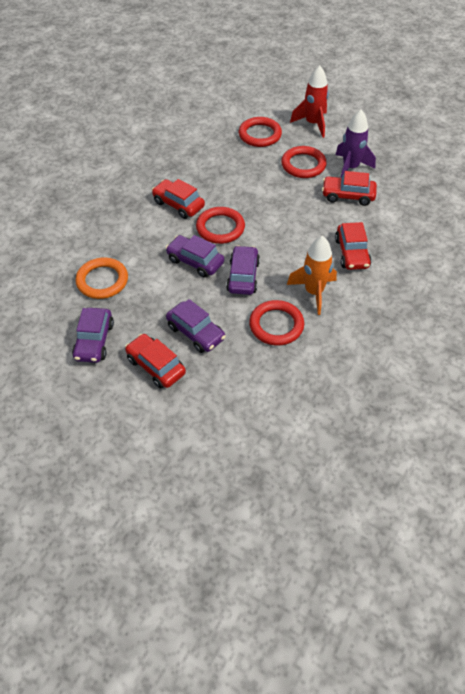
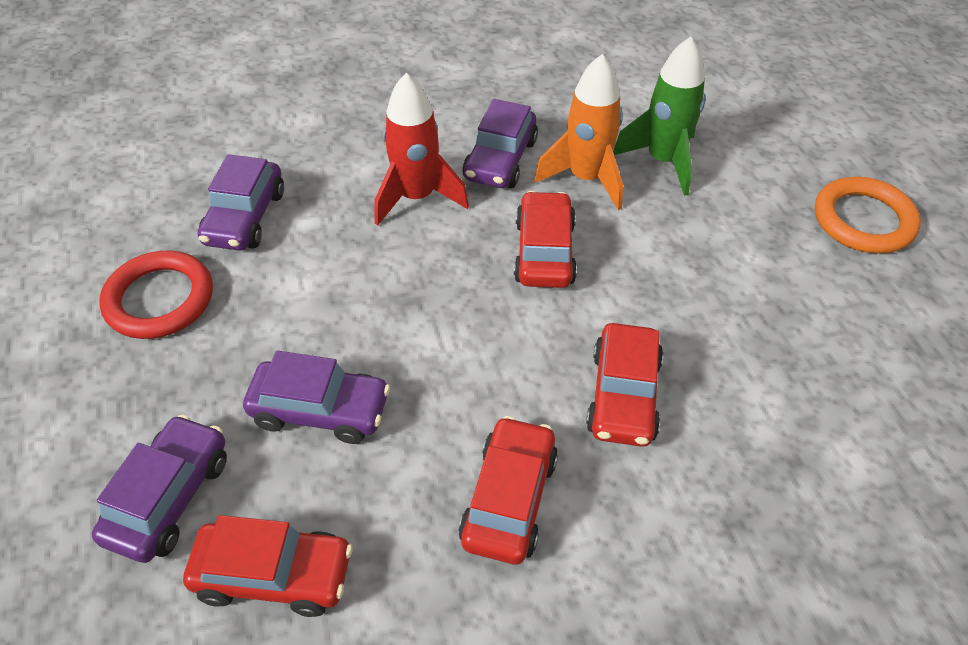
green rocket: none = 0 -> [613,37,706,196] = 1
purple rocket: [336,110,376,178] = 1 -> none = 0
red ring: [196,207,245,244] [239,117,282,147] [249,300,304,346] [281,146,327,178] = 4 -> [99,251,213,339] = 1

